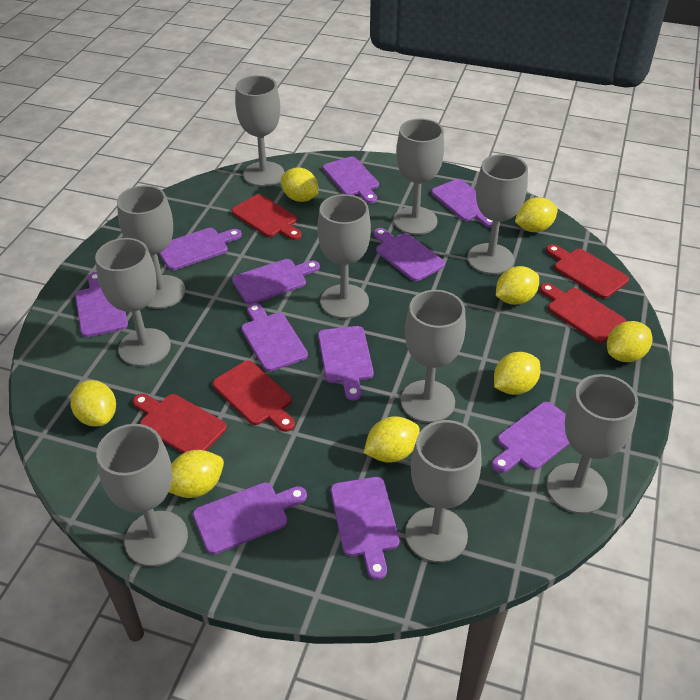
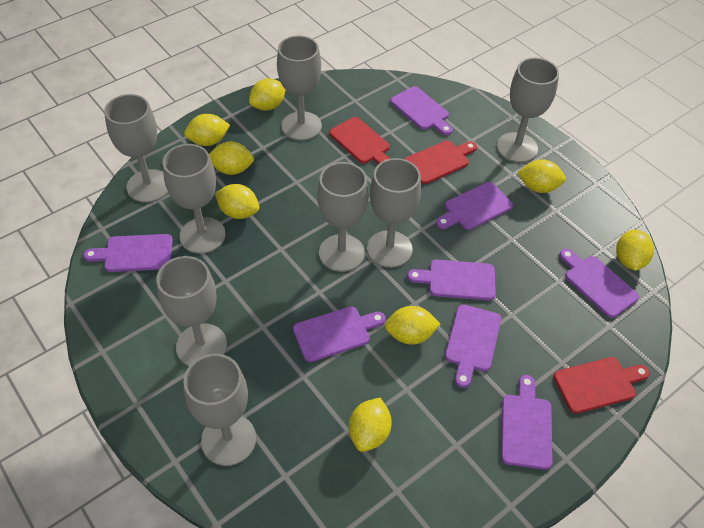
grey goblet: [95,238,171,366] [96,424,188,567] [117,185,186,309] [235,75,284,187] [318,194,371,319] [393,119,444,235] [401,290,466,423] [405,420,481,563] [467,154,528,274] [547,374,638,514] = 10 -> [104,94,168,203] [156,256,227,366] [163,144,226,254] [183,354,256,466] [277,36,322,141] [317,162,369,272] [367,158,421,268] [497,58,559,163] = 8
purple cutting board: [75,272,128,337] [159,228,242,270] [193,483,307,555] [232,259,320,304] [241,303,308,372] [318,326,374,400] [323,157,379,203] [331,477,399,580] [374,228,445,281] [431,179,493,228] [492,402,570,473] = 11 -> [83,234,173,272] [293,306,386,362] [390,86,453,135] [407,260,496,301] [436,182,513,230] [445,304,501,388] [501,375,553,470] [559,249,639,318] = 8
red cutting board: [133,394,227,453] [213,360,295,432] [232,194,302,240] [540,283,626,343] [546,244,629,298] = 5 -> [329,117,390,164] [405,140,477,184] [554,357,650,414] = 3

